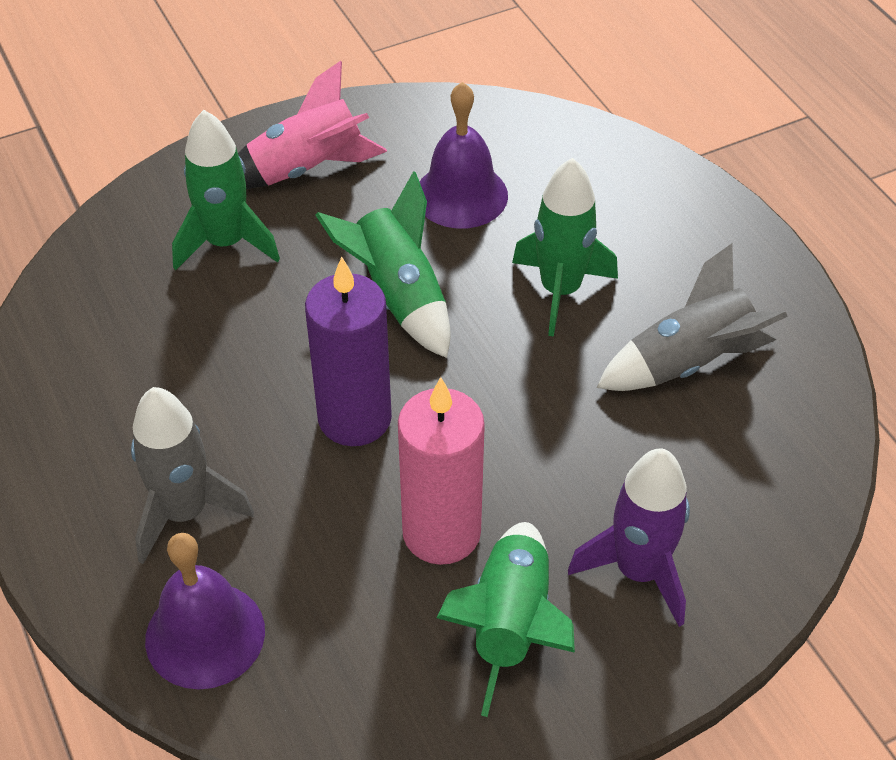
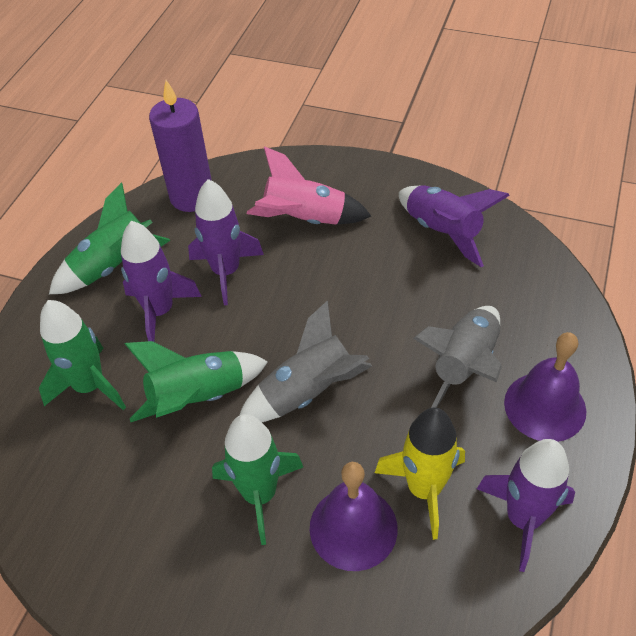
pink candle: [398,377,485,565] = 1 -> none = 0
purple rocket: [568,448,690,627] = 1 -> [121,221,202,342] [188,179,264,305] [399,185,510,267] [477,439,575,572] = 4
yellow rocket: none = 0 -> [375,408,465,540] = 1

